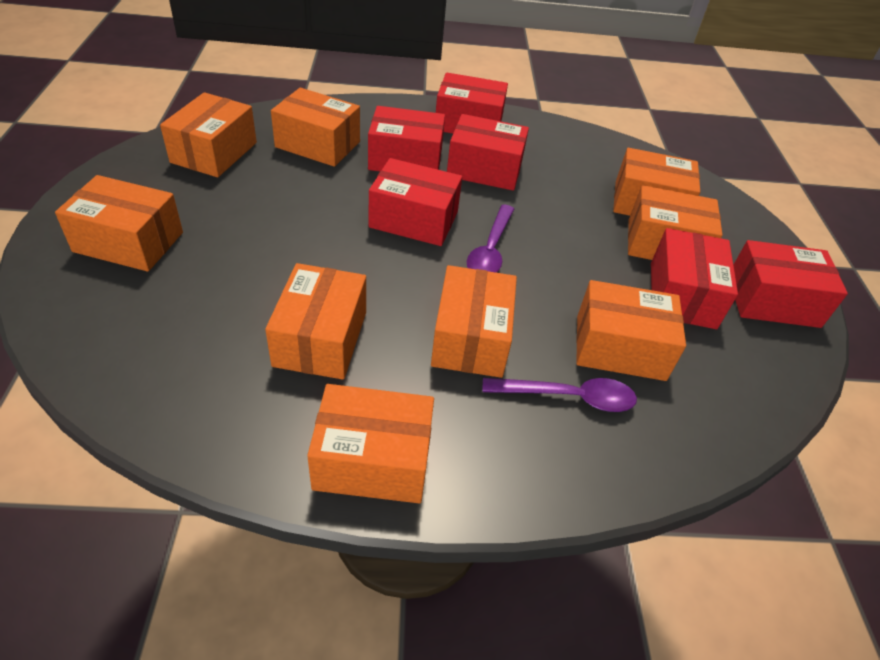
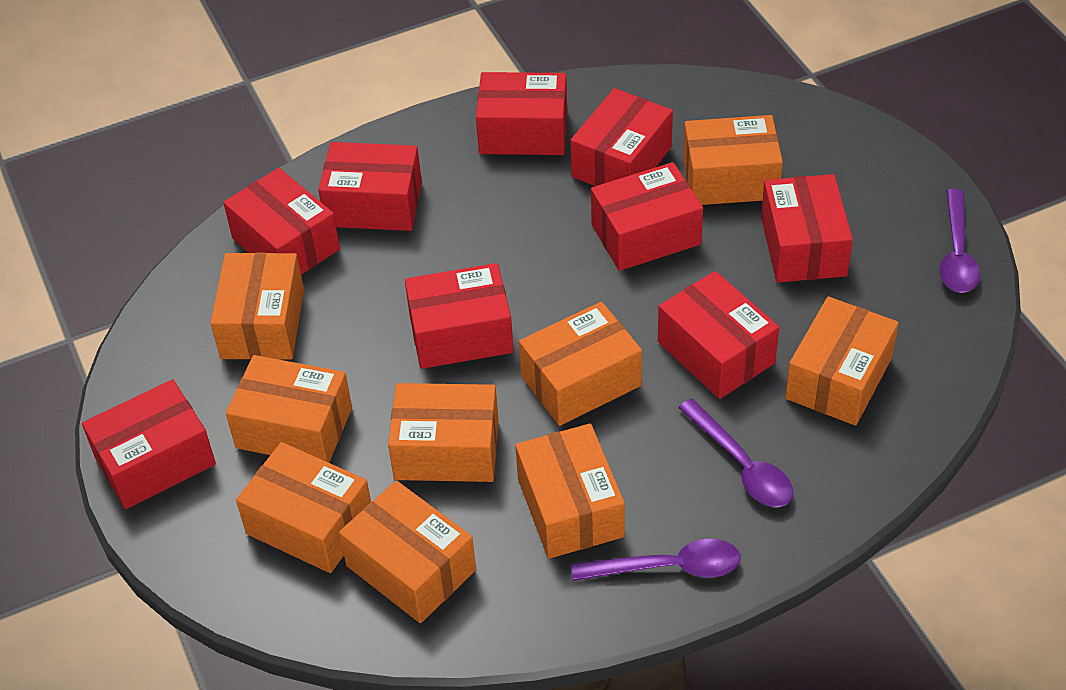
purple spoon: [467,205,514,273] [482,378,637,412] = 2 -> [571,539,741,581] [678,399,793,507] [939,189,980,293] = 3
red box: [368,106,445,171] [368,158,462,246] [436,73,508,134] [447,114,529,191] [651,228,738,329] [733,240,848,328] = 6 -> [82,379,216,509] [223,168,340,275] [318,142,422,231] [405,263,514,369] [476,72,567,155] [570,88,673,186] [591,162,703,271] [658,271,779,399] [761,174,853,283] = 9

